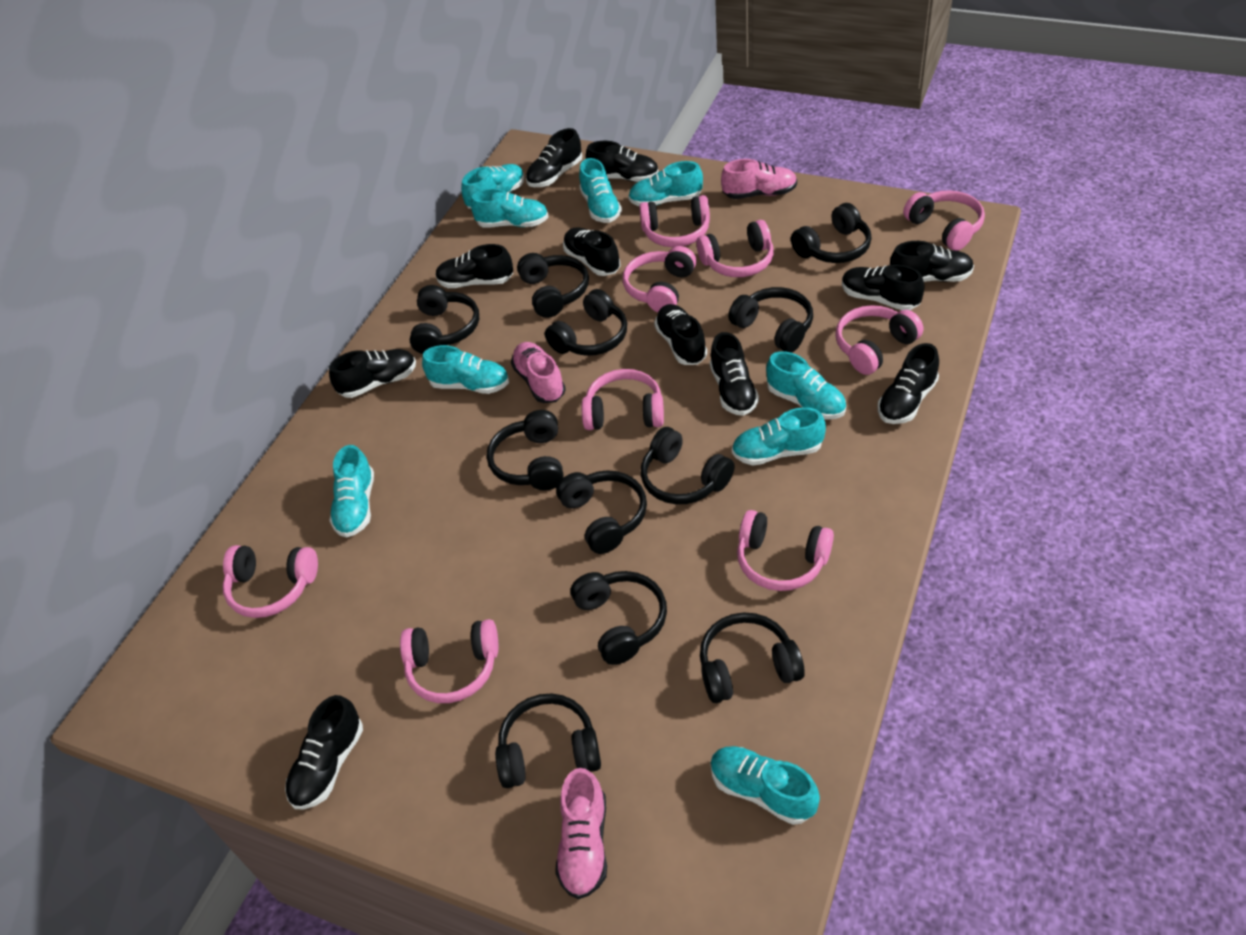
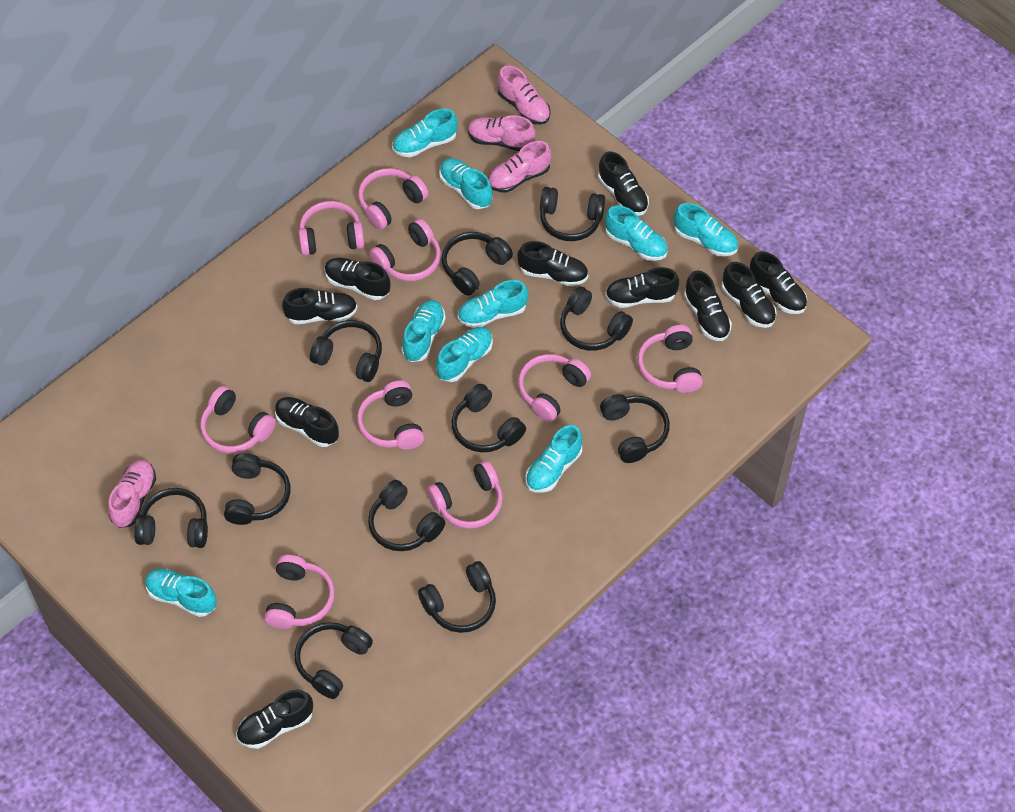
black shoe: [285,695,363,809] [329,349,416,398] [436,244,513,288] [526,128,582,187] [563,227,620,276] [586,141,659,182] [654,304,707,365] [710,332,759,416] [842,264,925,310] [878,343,939,424] [890,241,974,282] = 11 -> [237,690,313,749] [275,397,339,447] [282,288,357,324] [325,258,391,300] [518,241,588,286] [598,152,649,216] [605,267,679,308] [684,270,732,341] [722,262,777,328] [750,251,807,314] = 10
pink shoe: [511,342,566,403] [555,768,607,899] [721,159,797,199] = 3 -> [108,460,156,528] [468,115,535,151] [488,141,552,193] [498,66,550,125] = 4

